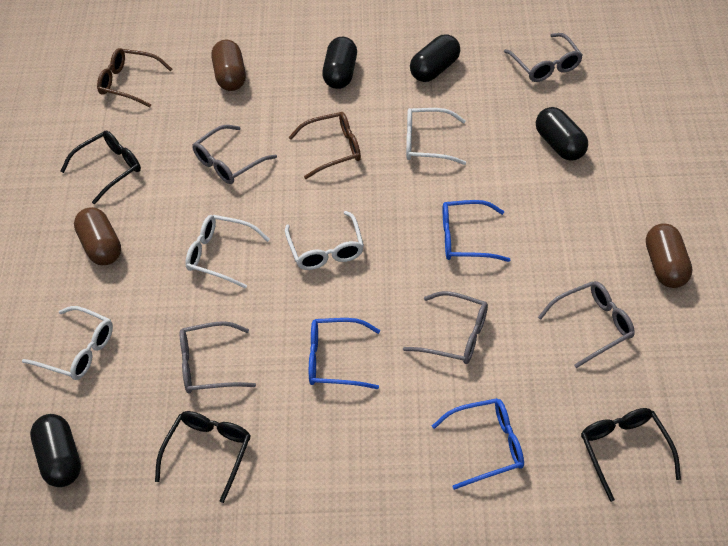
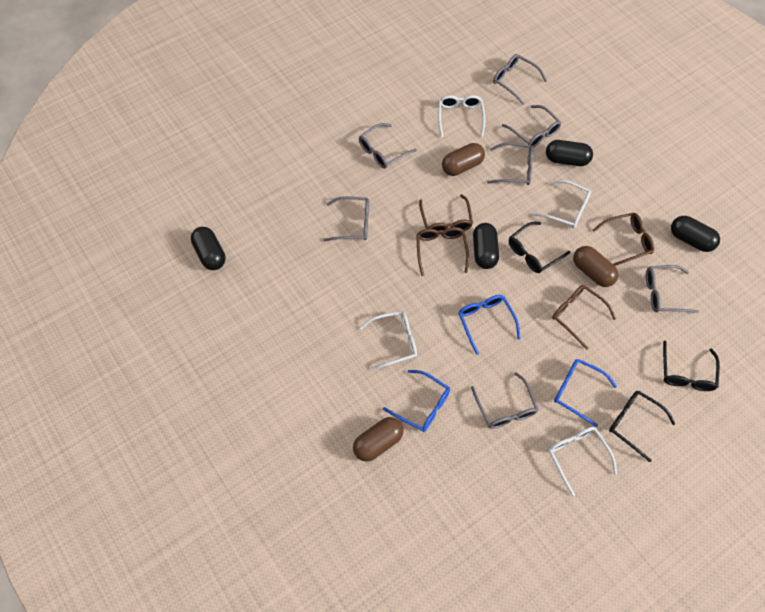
brown glasses: [97,48,172,108] [288,112,361,179] = 2 -> [416,227,469,276] [419,194,473,234] [552,285,616,350] [593,213,654,266] = 4
grey glasses: [180,321,256,394] [192,125,277,184] [403,291,488,364] [504,33,583,82] [538,281,635,368] = 5 -> [323,196,369,241] [359,123,417,169] [471,372,538,429] [487,142,533,185] [493,54,547,105] [502,105,562,148] [646,265,699,313] = 7

